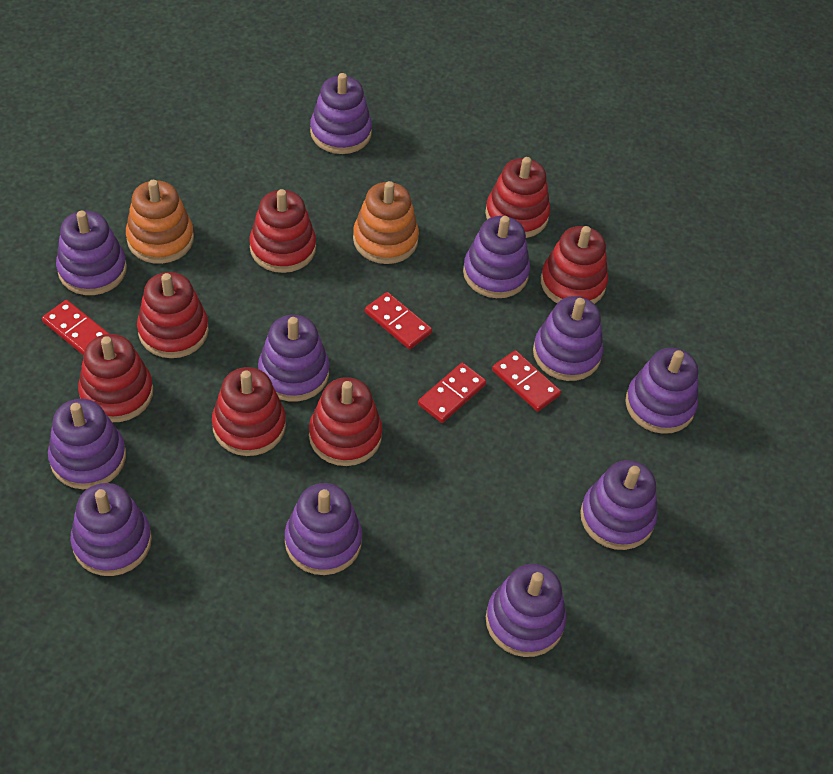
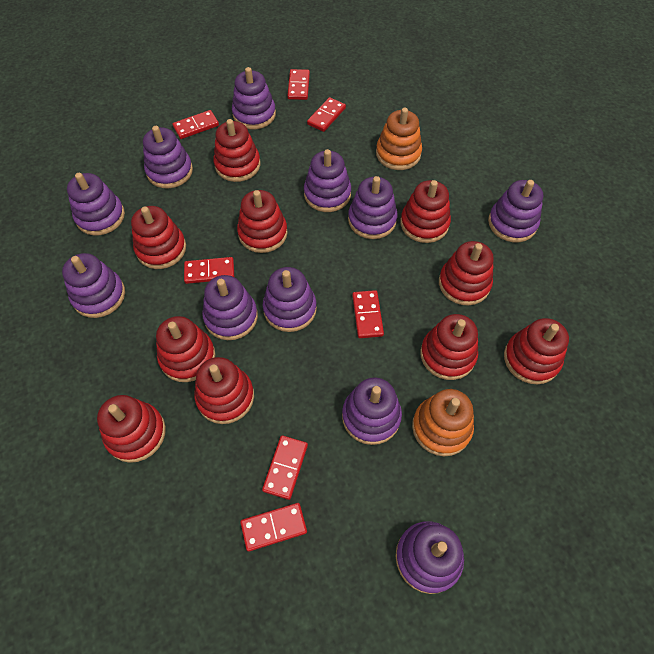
red domino: [42,300,109,355] [365,292,432,349] [418,363,486,423] [492,350,561,411] = 4 -> [173,110,219,139] [184,257,234,284] [240,503,307,552] [262,435,308,500] [287,69,310,100] [307,97,346,132] [352,290,384,338] = 7
red stacking toy: [78,334,153,422] [137,272,209,358] [212,367,286,456] [250,189,316,273] [309,377,382,466] [485,157,550,238] [541,226,608,304] = 7 -> [97,395,166,463] [131,206,186,269] [156,316,215,382] [194,357,254,424] [213,119,260,182] [237,190,288,253] [401,180,451,243] [420,314,478,380] [439,241,494,306] [504,318,569,384] = 10

